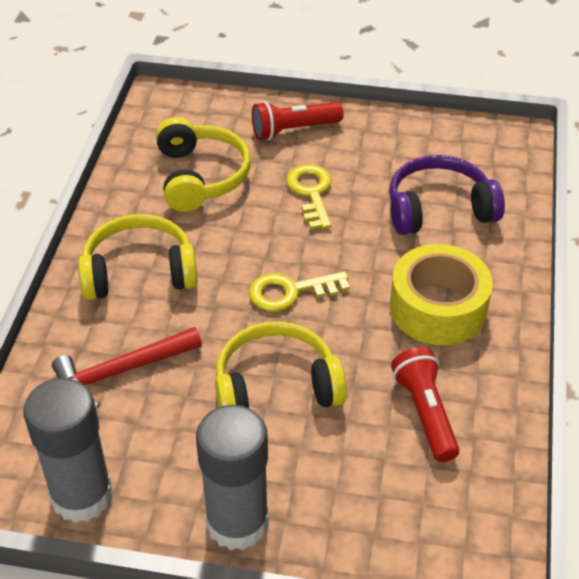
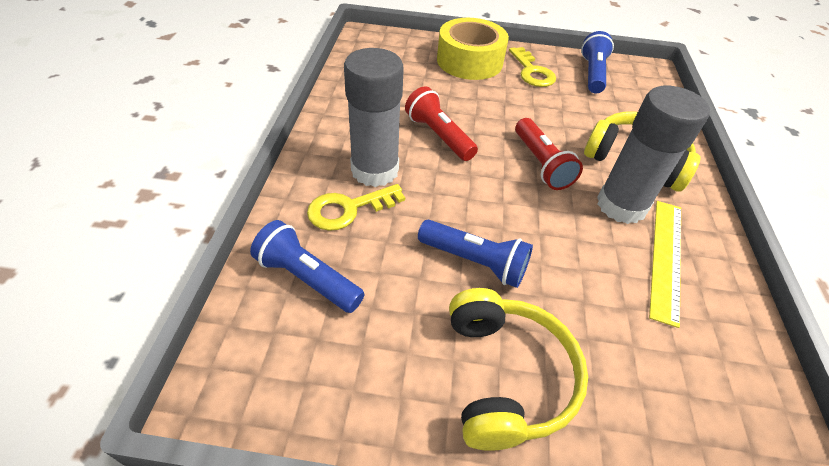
blue flashlight: none = 0 -> [250,220,365,313] [418,220,533,288] [581,31,614,93] = 3
purple headphones: [389,155,505,235] = 1 -> none = 0
red hammer: [52,327,202,408] = 1 -> none = 0
yellow headphones: [78,214,198,300] [156,117,251,212] [215,322,347,408] = 3 -> [449,288,588,451] [584,111,701,192] = 2
yellow ruler: none = 0 -> [649,201,681,328] = 1

